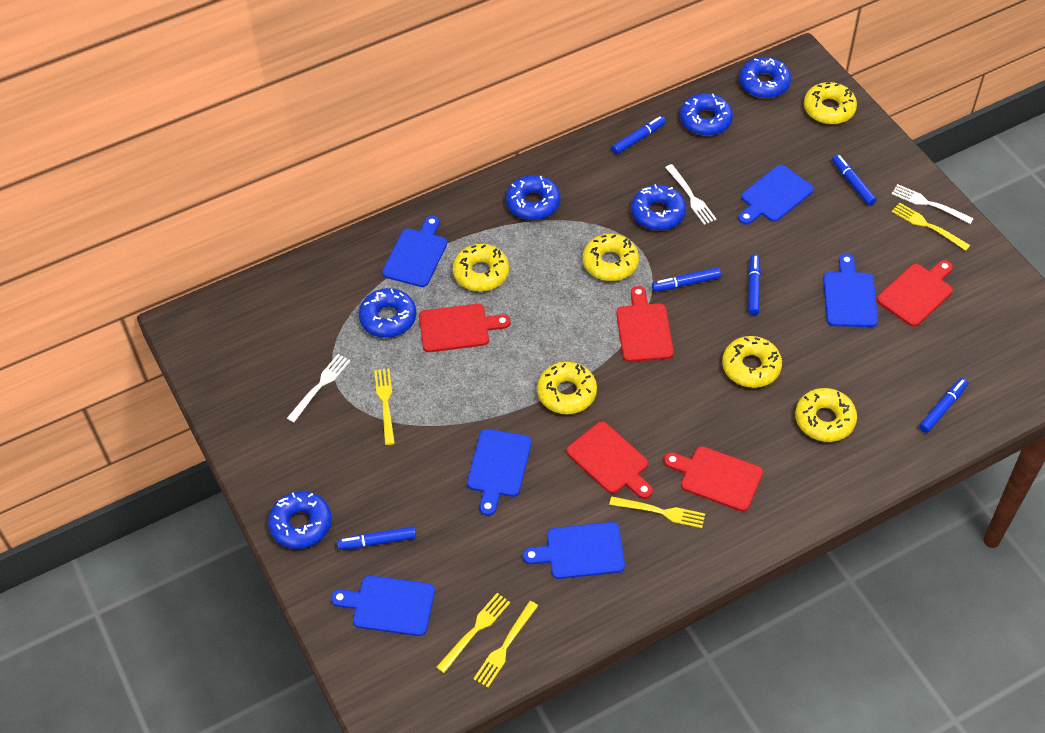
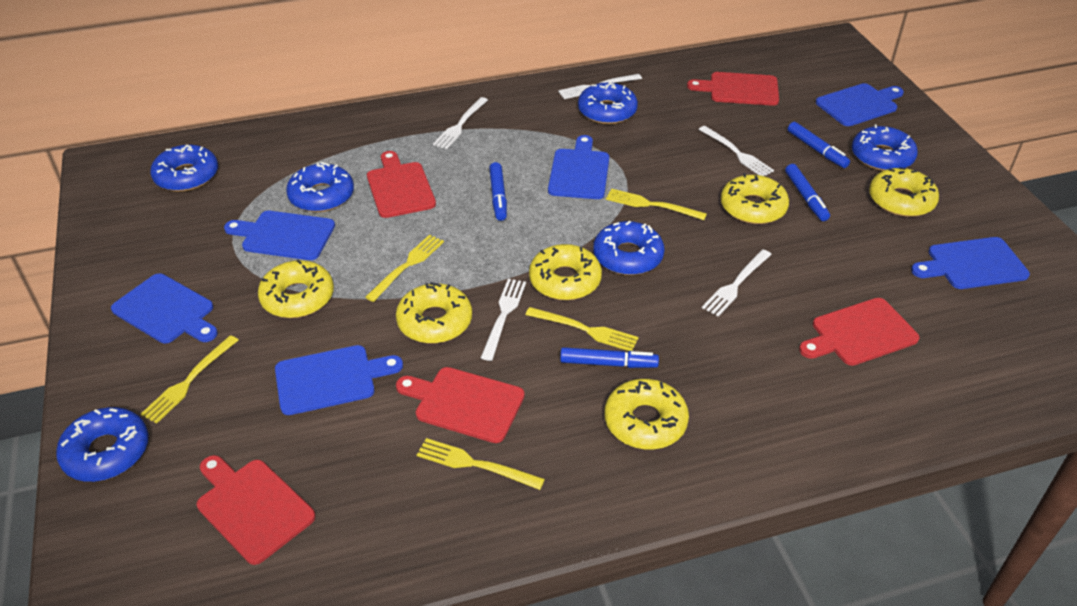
blue marker: [337,526,416,550] [611,116,666,155] [652,267,721,292] [748,254,761,315] [832,154,876,206] [919,378,968,433] = 6 -> [489,162,507,221] [560,347,659,368] [785,164,830,221] [788,122,850,168] = 4
white fork: [287,354,350,423] [665,164,717,225] [891,184,974,224] = 3 -> [433,97,488,149] [481,279,526,361] [558,74,642,99] [698,126,774,176] [702,249,772,316] = 5

